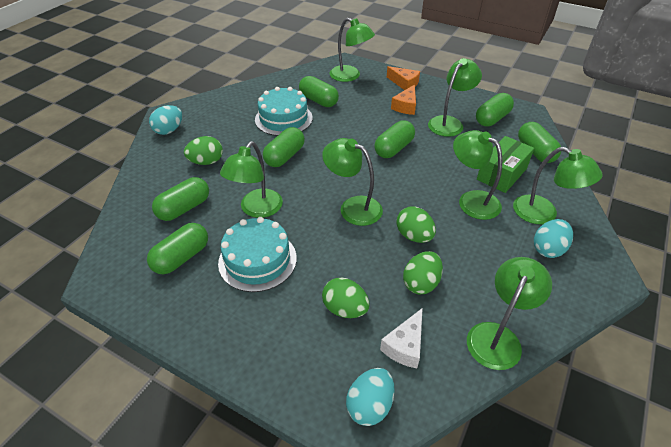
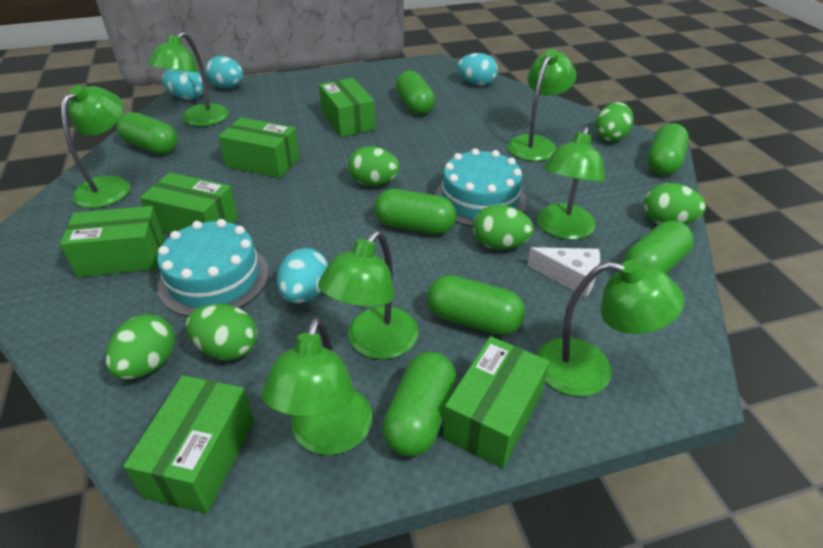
green box: [477,136,534,193] = 1 -> [60,206,165,277] [123,375,254,513] [140,173,238,234] [218,117,300,178] [319,78,375,137] [443,336,550,468] = 6
green egg: [184,136,223,165] [322,278,369,318] [397,206,436,243] [403,251,443,294] = 4 -> [105,314,175,379] [186,304,257,361] [348,146,400,186] [473,204,534,250] [595,102,634,142] [643,183,706,225] = 6
orange cheese: [387,66,420,90] [391,84,416,115] = 2 -> none = 0
turquoise egg: [149,105,182,135] [346,368,395,426] [534,219,573,258] = 3 -> [162,69,204,100] [205,56,243,88] [277,248,328,304] [457,53,498,86] = 4

